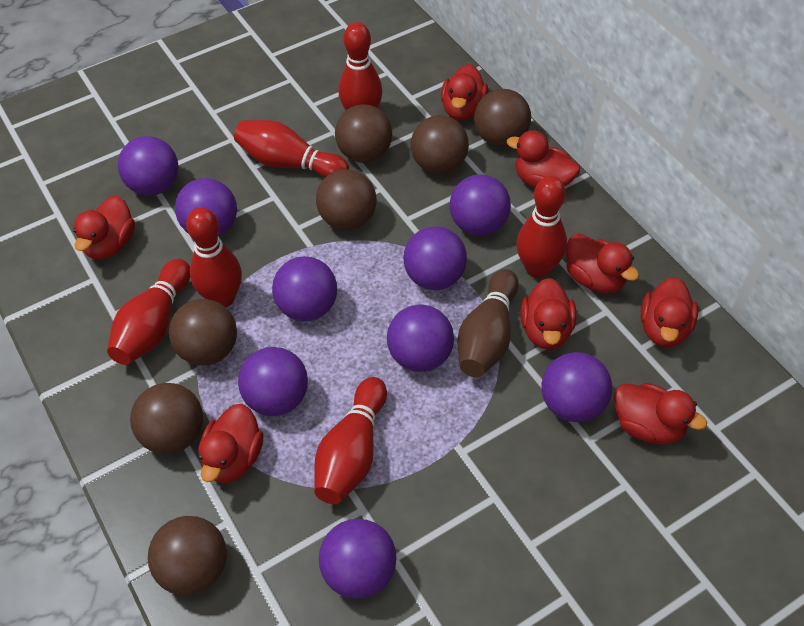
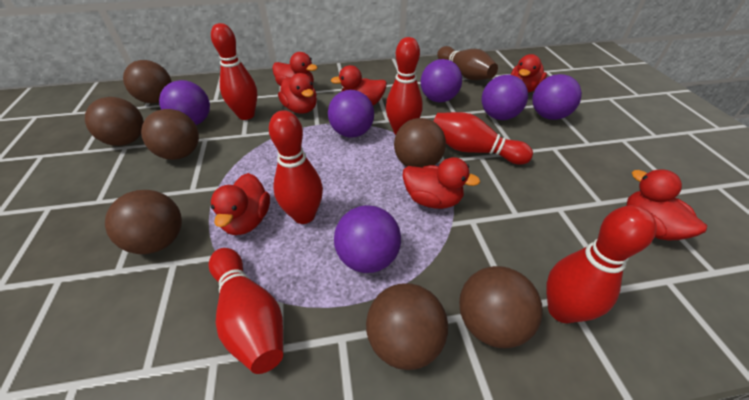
purple ball: [118,136,178,196] [175,178,237,236] [238,347,308,416] [272,256,337,321] [319,519,397,599] [387,305,454,372] [403,226,467,290] [450,175,511,236] [541,352,612,422] = 9 -> [159,80,210,125] [328,90,374,138] [334,205,401,273] [420,59,462,102] [482,75,528,120] [532,74,582,120] = 6
red duck: [73,195,135,259] [198,404,263,483] [441,64,488,120] [507,130,580,188] [520,278,576,350] [566,233,639,293] [614,383,707,445] [641,277,698,347] = 8 -> [211,173,270,235] [272,52,318,86] [278,73,317,113] [331,65,387,105] [403,157,480,209] [511,54,547,92] [626,169,707,241] = 7

